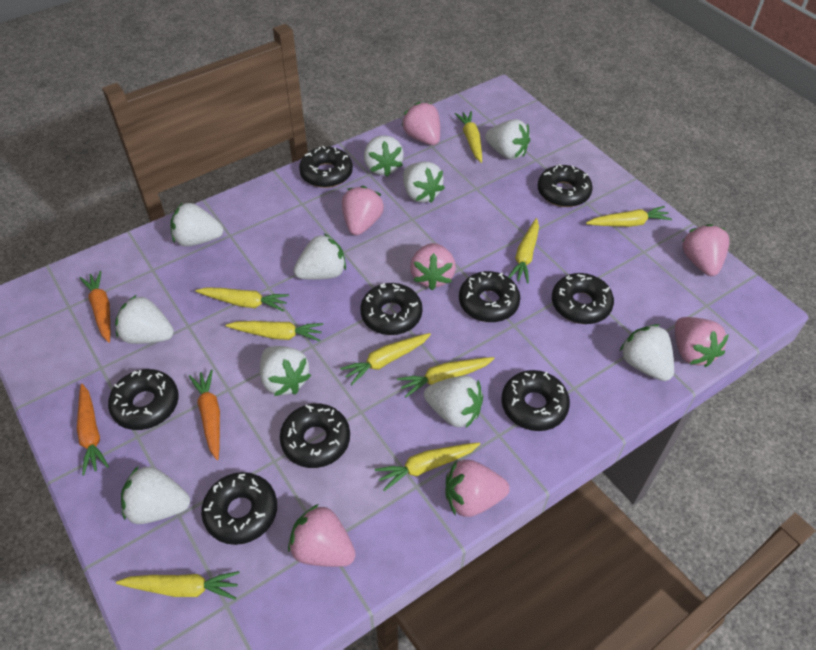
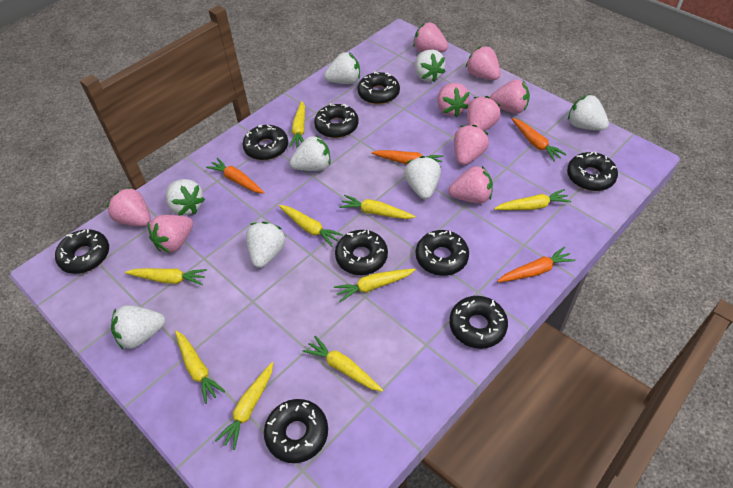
orange carrot: [77,384,109,475] [80,271,110,343] [189,370,220,460] = 3 -> [206,158,265,194] [371,150,443,168] [497,247,575,282] [512,118,567,162] = 4
pink strawberry: [288,504,356,567] [342,186,384,236] [401,102,440,145] [410,243,456,290] [445,460,510,517] [675,317,729,367] [682,224,730,276] = 7 -> [106,187,151,226] [148,215,193,253] [413,22,448,52] [437,83,470,117] [448,166,493,203] [454,125,489,165] [465,46,501,80] [467,96,501,131] [490,79,530,114] = 9
white strawberry: [115,295,174,344] [121,465,190,524] [170,202,223,246] [260,346,311,396] [294,234,346,280] [364,136,404,177] [403,162,445,203] [424,376,483,429] [485,119,530,160] [620,324,674,381] = 10 -> [111,305,165,349] [166,179,205,216] [246,222,285,268] [290,135,331,171] [324,52,360,84] [404,156,441,199] [415,49,446,82] [568,94,609,131] = 8

